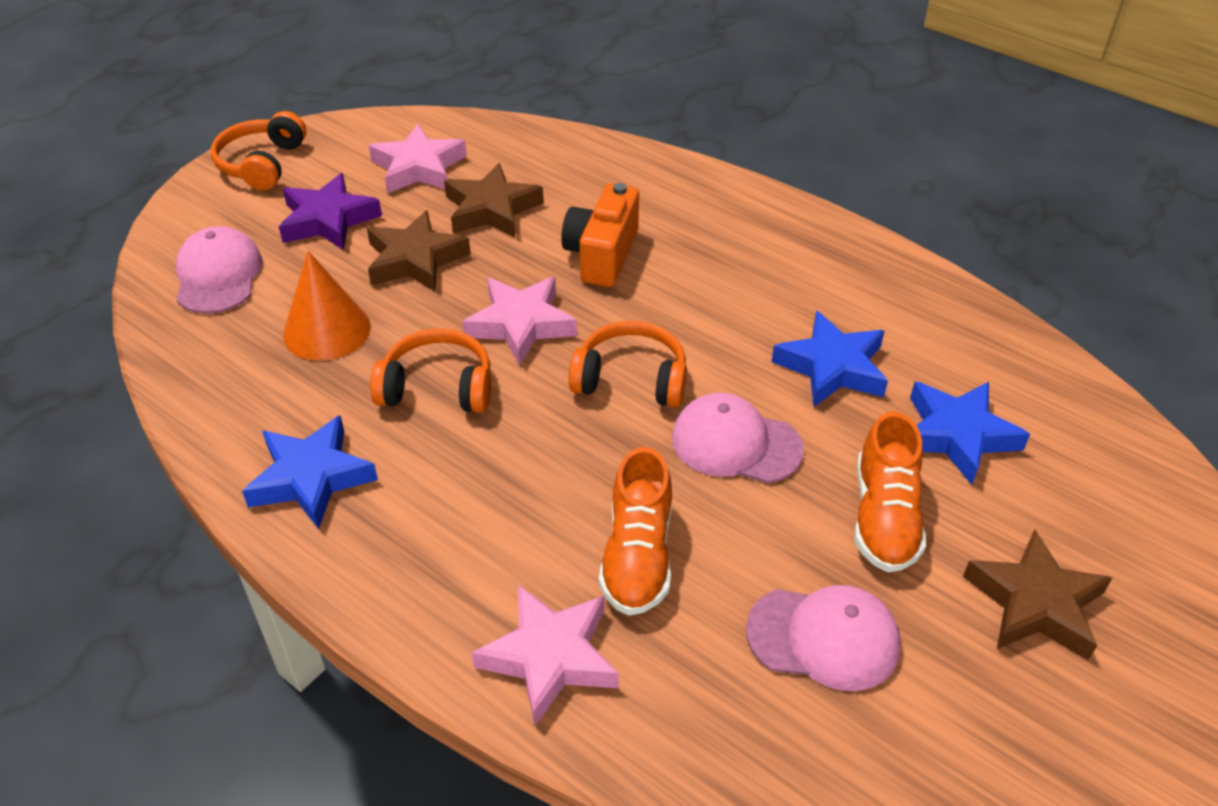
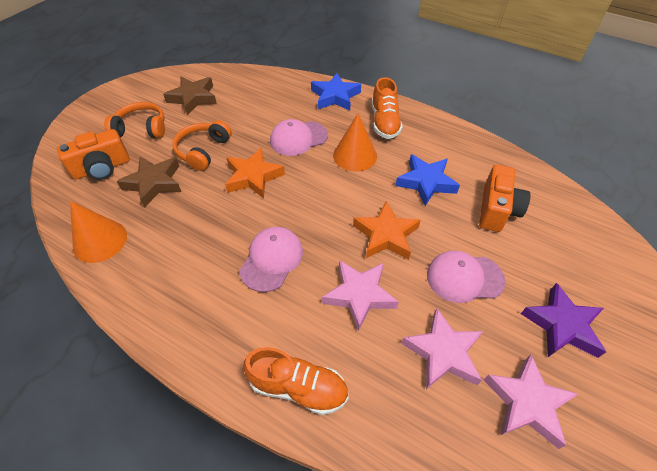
blue star: [242,415,378,529] [772,311,888,407] [910,382,1030,485] = 3 -> [311,73,361,111] [395,154,460,206] = 2
brown star: [367,210,471,292] [444,163,544,238] [963,529,1112,661] = 3 -> [116,157,181,208] [163,77,217,115] = 2
orange camera: [561,183,639,287] = 1 -> [57,129,130,180] [479,165,531,232] = 2
orange cone: [283,251,371,361] = 1 -> [70,201,127,263] [333,113,377,171] = 2
orange headphones: [211,111,306,190] [370,329,491,413] [569,321,687,408] = 3 -> [104,102,165,138] [172,120,232,171] = 2
orange star: none = 0 -> [225,148,285,199] [353,201,421,260] = 2

